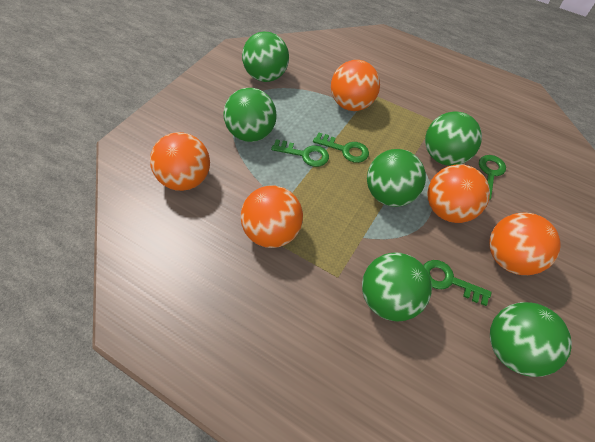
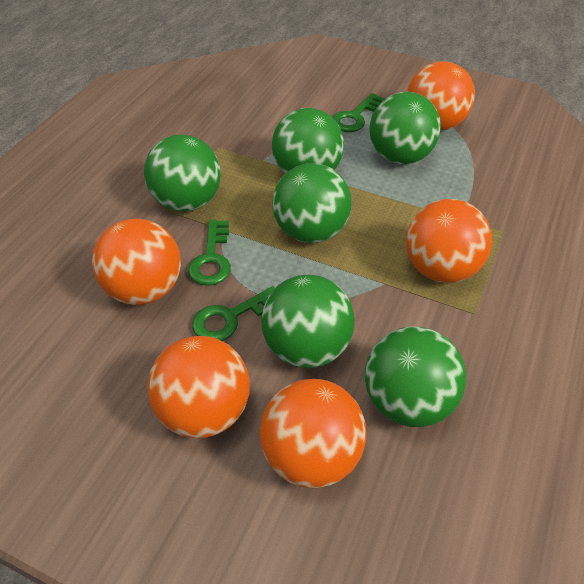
green key: [271,139,329,167] [313,132,369,163] [423,260,492,306] [479,155,506,200] = 4 -> [188,220,231,286] [192,286,275,341] [332,93,385,132] = 3

